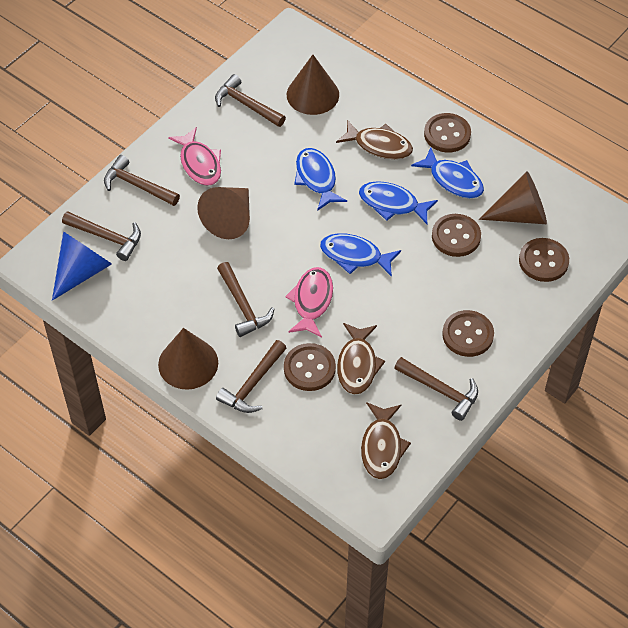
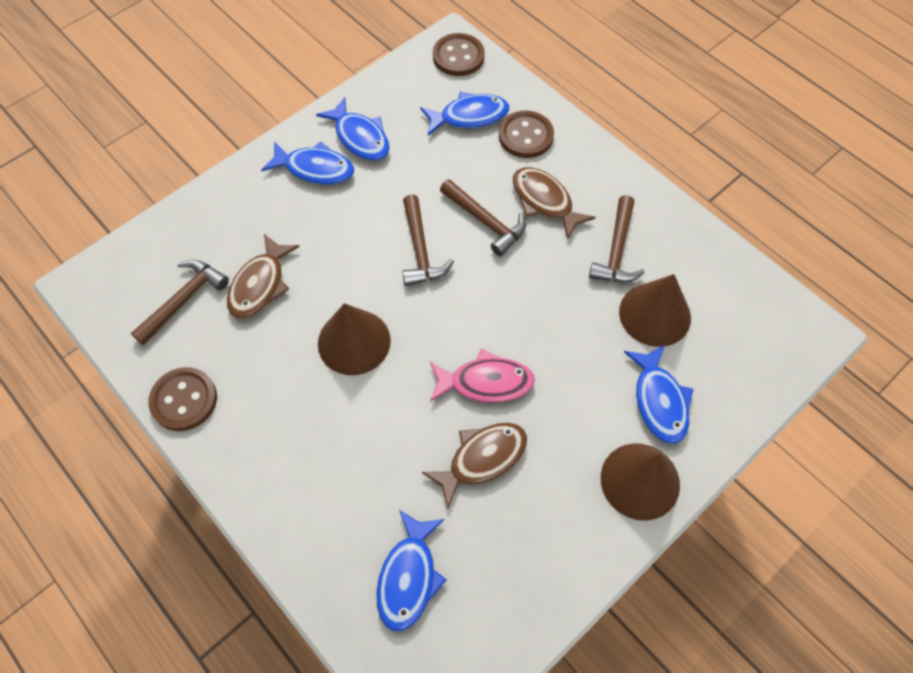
blue cone: [52,231,112,301] = 1 -> none = 0
blue fish: [294,148,347,211] [320,233,401,277] [359,181,438,224] [411,147,484,198] = 4 -> [261,141,354,185] [316,97,390,161] [376,510,447,632] [420,91,509,136] [624,345,693,444] = 5
brown button: [284,343,336,391] [424,113,471,152] [432,214,481,257] [442,310,494,357] [519,238,569,282] = 5 -> [148,367,217,431] [433,33,485,76] [499,110,554,158] = 3
brown cone: [158,328,218,390] [197,187,250,239] [287,55,339,115] [479,171,547,224] = 4 -> [318,303,391,375] [601,443,680,521] [619,274,691,347] = 3
brown hammer: [62,211,141,261] [104,155,180,206] [215,74,286,127] [216,340,286,413] [217,262,275,337] [394,357,478,421] = 6 -> [131,260,229,345] [402,194,454,286] [440,179,526,256] [589,195,645,282] = 4
pink fish: [168,127,221,186] [285,267,333,337] = 2 -> [430,349,535,403] = 1

